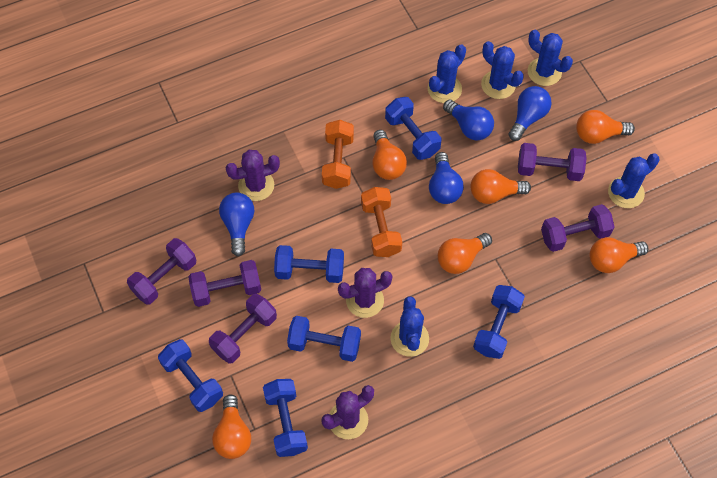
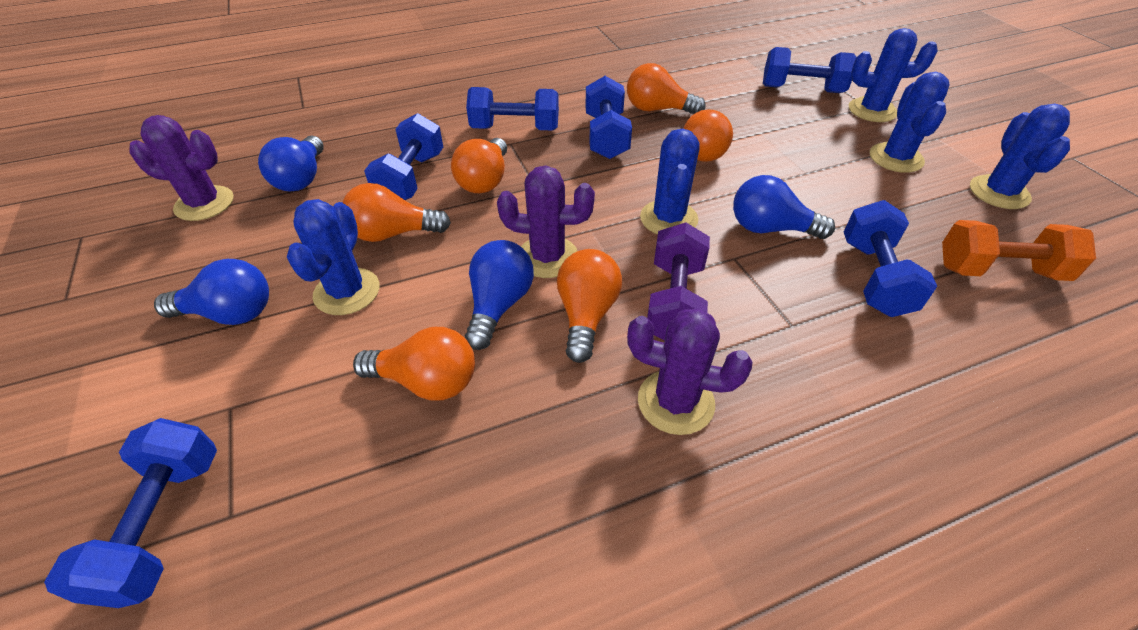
orange dumbbell: [322,120,354,189] [361,187,402,257] = 2 -> [942,220,1096,281] = 1
purple dumbbell: [127,238,196,305] [188,260,261,307] [209,294,277,364] [518,143,587,181] [541,204,614,252] = 5 -> [647,222,710,341] = 1

